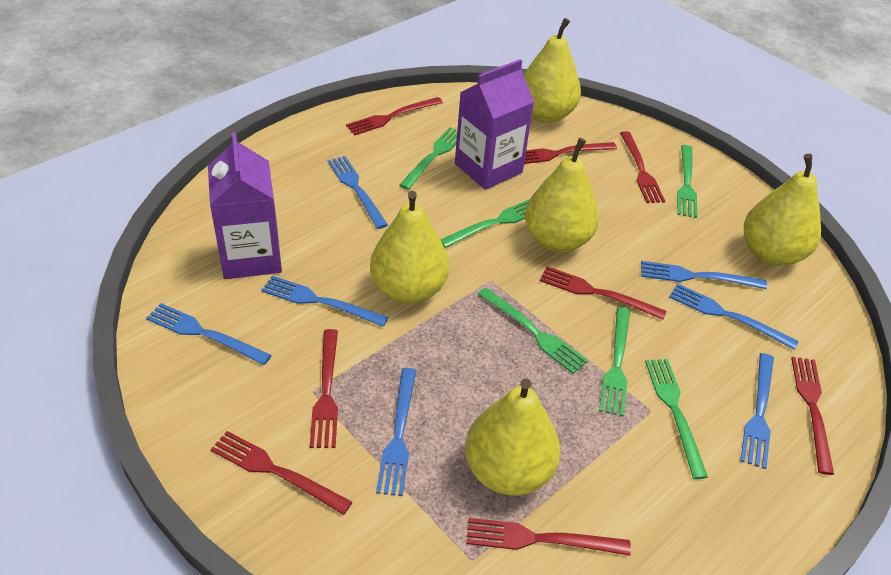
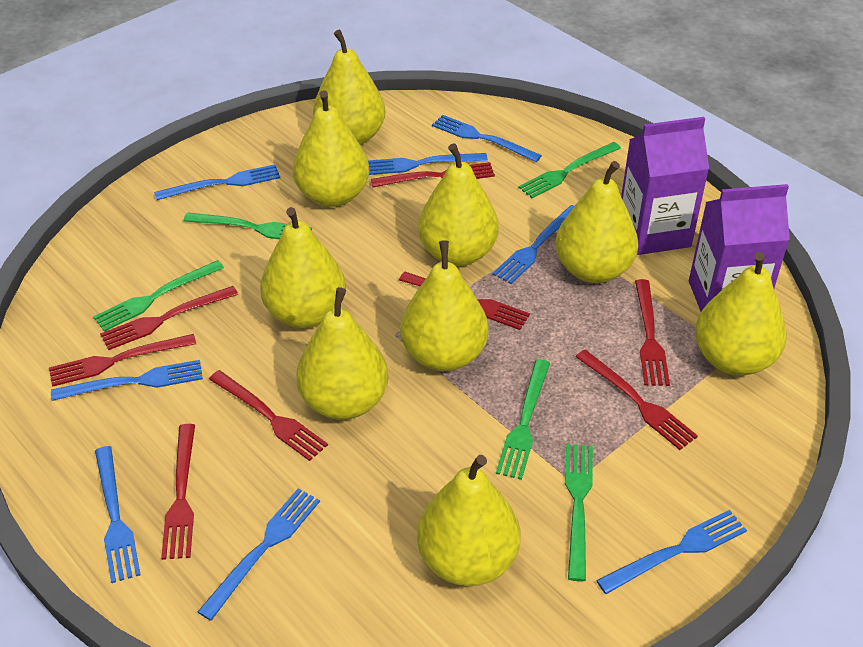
blue fork: [146,303,272,365] [261,276,389,327] [328,156,388,229] [376,368,417,496] [641,261,767,289] [669,283,799,350] [740,353,774,469] = 7 -> [51,360,203,401] [95,446,141,583] [154,164,280,200] [198,488,320,621] [368,153,488,175] [432,115,542,162] [493,205,574,284] [596,510,747,594] = 8
green fork: [399,127,457,190] [440,199,530,248] [478,288,588,374] [599,307,630,416] [645,359,708,479] [677,145,697,218] = 6 -> [93,260,224,332] [183,212,312,239] [496,359,550,480] [518,142,621,198] [565,444,593,581] = 5
yellow pear: [370,191,449,304] [465,378,560,496] [524,18,581,123] [525,138,599,252] [744,154,821,266] = 5 -> [260,207,346,328] [293,90,369,207] [296,287,388,420] [313,30,385,145] [400,240,488,371] [417,455,520,586] [418,143,499,266] [555,161,638,283] [695,252,787,376] = 9

